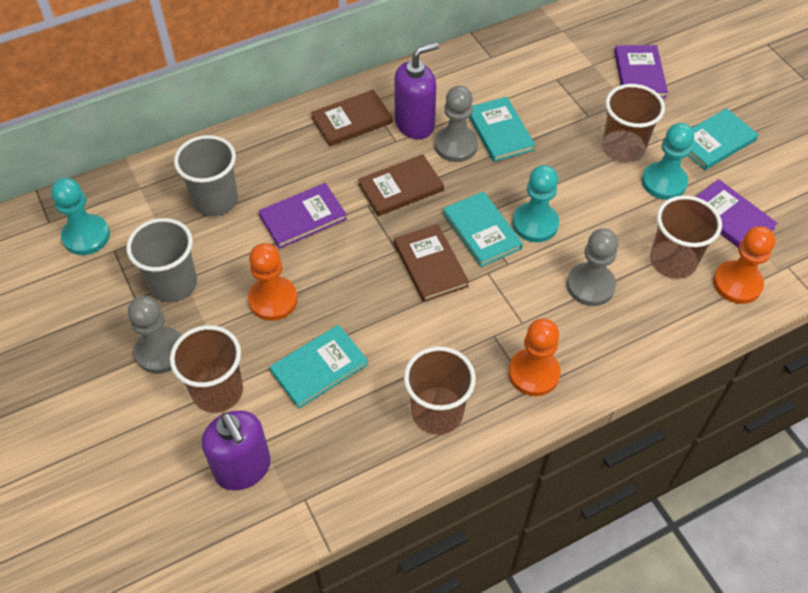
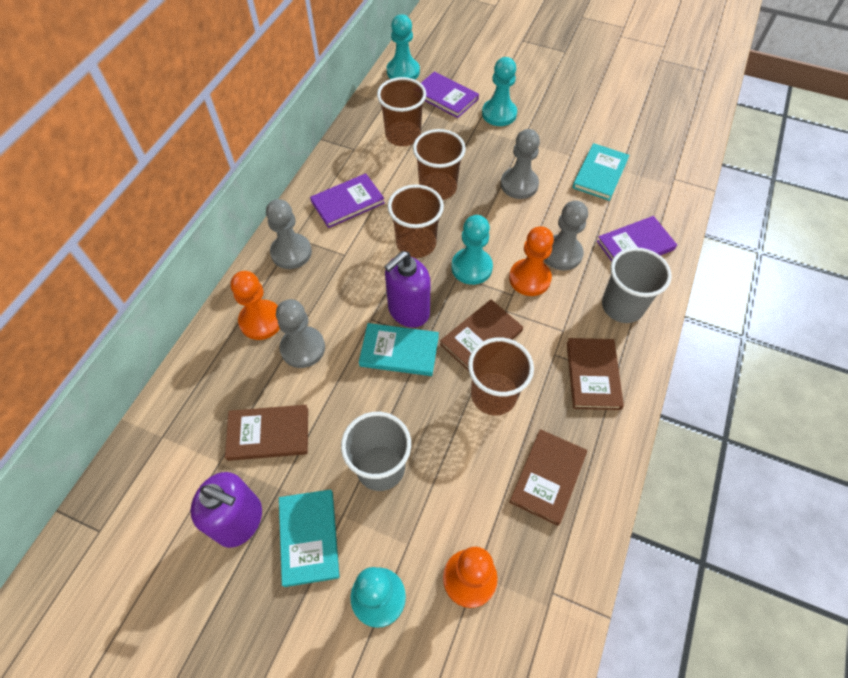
brown book: [311,90,393,146] [358,154,444,216] [394,224,469,302] = 3 -> [225,405,308,461] [440,299,523,371] [509,429,587,526] [567,338,624,410] = 4
grey pawn: [128,296,182,374] [435,86,478,162] [567,229,619,306] = 3 -> [266,199,312,269] [276,299,325,368] [501,129,540,199] [544,200,588,270] = 4
turquoise book: [270,325,368,409] [443,191,523,267] [469,97,535,162] [688,108,758,170] = 4 -> [279,489,340,587] [359,323,439,376] [572,143,630,201] = 3
turquoise pawn: [51,178,110,255] [513,165,559,242] [642,123,694,200] = 3 -> [351,567,406,628] [387,14,420,80] [451,215,493,285] [482,57,517,126] = 4

